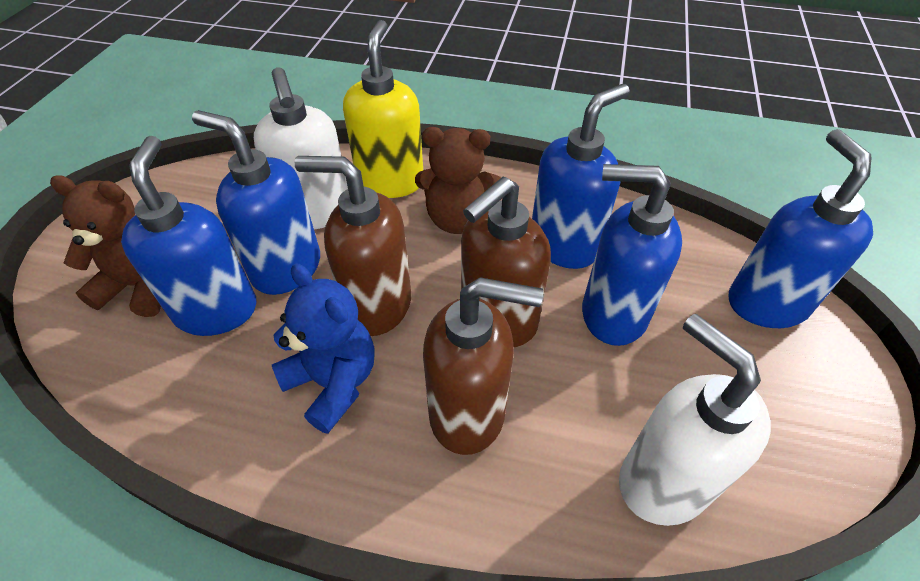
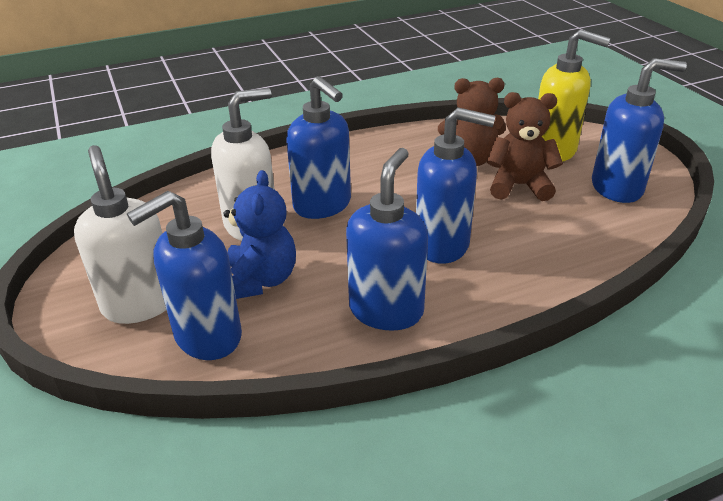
brown soap dispenser: [294,156,411,336] [423,277,543,455] [461,177,551,347] = 3 -> none = 0

